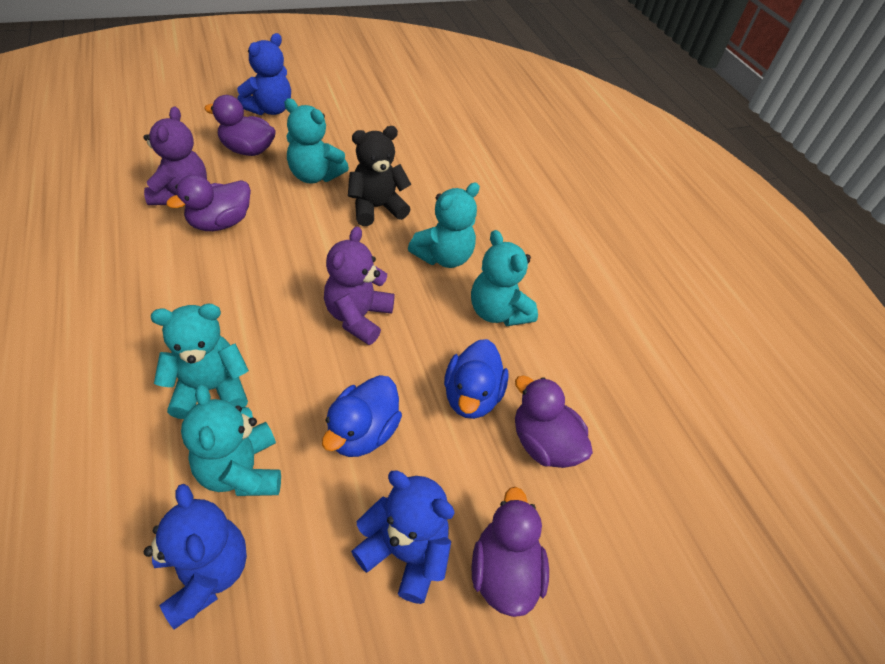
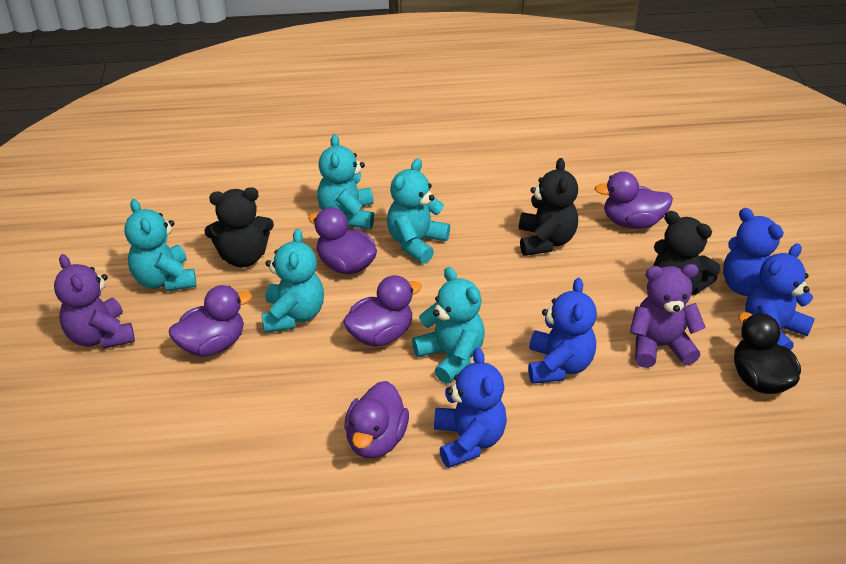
black duck: none = 0 -> [734,312,801,394] = 1
black teddy bear: [348,126,412,226] = 1 -> [205,187,274,267] [519,158,578,256] [653,211,721,295] = 3
blue duck: [322,375,402,457] [444,339,509,419] = 2 -> none = 0
blue teddy bear: [144,484,247,629] [237,33,291,115] [351,470,455,604] = 3 -> [434,348,507,468] [528,278,597,384] [723,208,784,296] [745,243,815,350] = 4
purple duck: [166,175,251,231] [204,95,276,156] [472,487,549,617] [515,375,593,468] = 4 -> [169,285,252,357] [308,207,377,275] [343,275,422,347] [344,381,409,458] [595,171,673,229] = 5

